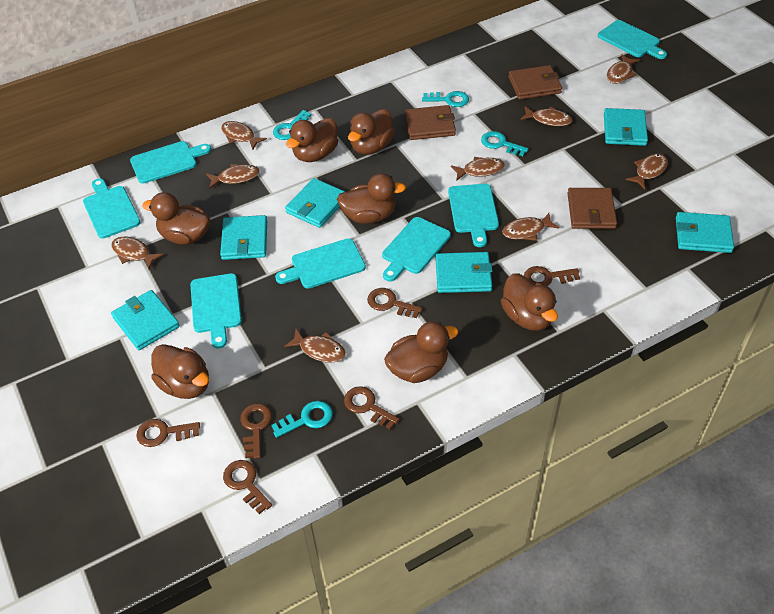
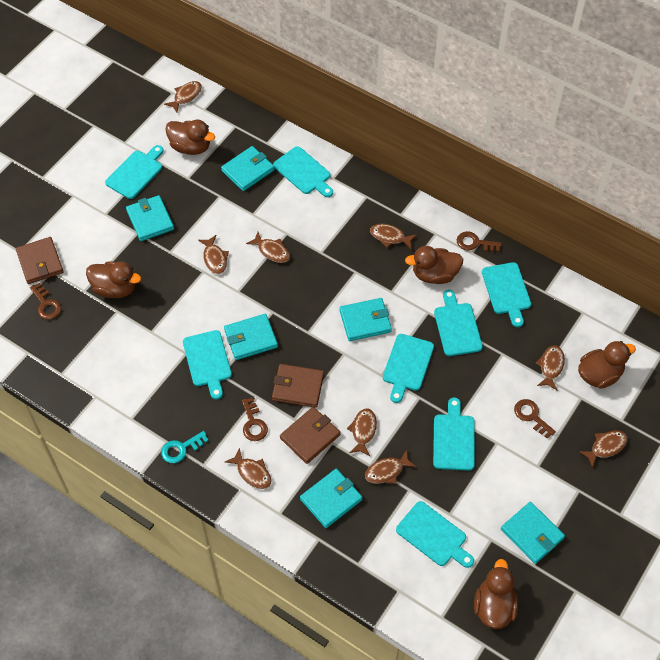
brown duck: [142,192,210,245] [151,344,209,399] [286,118,338,162] [337,173,406,224] [348,109,395,155] [384,321,458,383] [501,273,558,331] = 7 -> [86,261,141,298] [165,120,215,155] [405,246,463,284] [474,559,518,629] [578,341,636,389] = 5
brown key: [136,419,200,447] [223,460,272,514] [240,403,272,459] [344,386,400,429] [367,288,423,318] [524,266,580,286] = 6 -> [30,283,61,320] [242,397,268,441] [457,231,501,252] [514,399,556,438] = 4
turquoise cutting board: [83,179,141,239] [130,141,211,184] [190,273,242,348] [275,238,366,289] [382,217,451,281] [448,184,499,247] [598,20,667,59] = 7 -> [105,145,164,199] [183,330,232,400] [273,146,333,197] [383,334,434,403] [396,501,474,568] [433,398,475,471] [434,290,483,356] [482,262,531,327] = 8
turquoise key: [271,401,333,438] [273,110,311,140] [422,91,469,107] [481,131,529,156] = 4 -> [161,431,209,463] = 1

